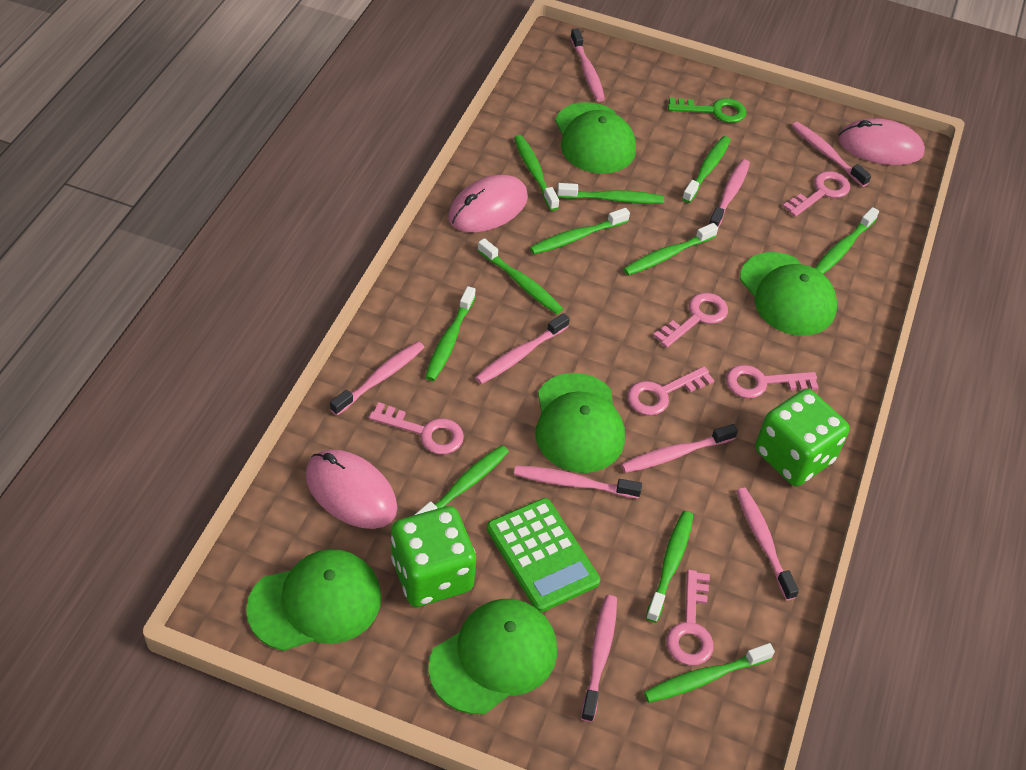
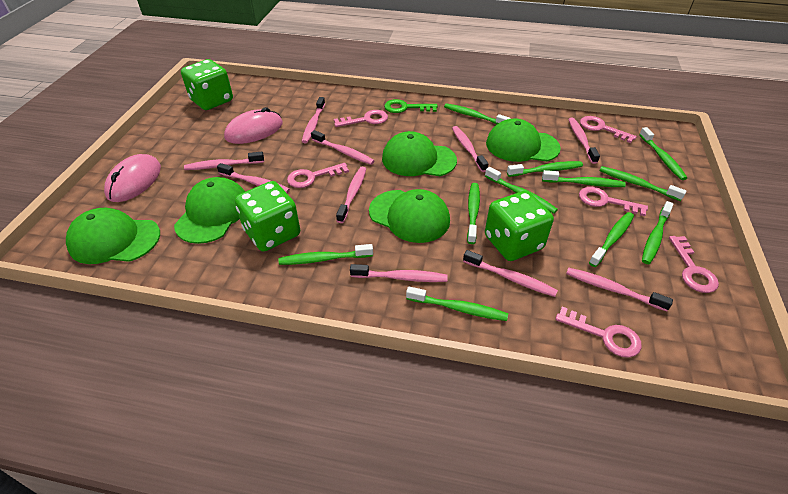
green calculator: [487,498,600,612] = 1 -> none = 0
green dice: [391,506,476,607] [755,389,850,486] = 2 -> [181,59,233,110] [235,181,300,252] [485,191,554,261] = 3
pink mouse: [305,449,398,529] [448,175,528,232] [838,118,925,165] = 3 -> [104,154,161,202] [224,107,283,144] = 2
pink toothbrush: [330,341,425,416] [475,313,570,384] [514,466,642,499] [570,28,605,102] [581,595,617,722] [621,424,738,473] [709,159,750,227] [736,488,799,600] [792,122,871,187] = 9 -> [184,152,264,170] [217,163,290,194] [302,97,325,143] [311,130,375,165] [336,167,366,223] [350,264,448,282] [452,126,488,172] [463,250,558,297] [566,268,673,311] [568,118,600,164] = 10

